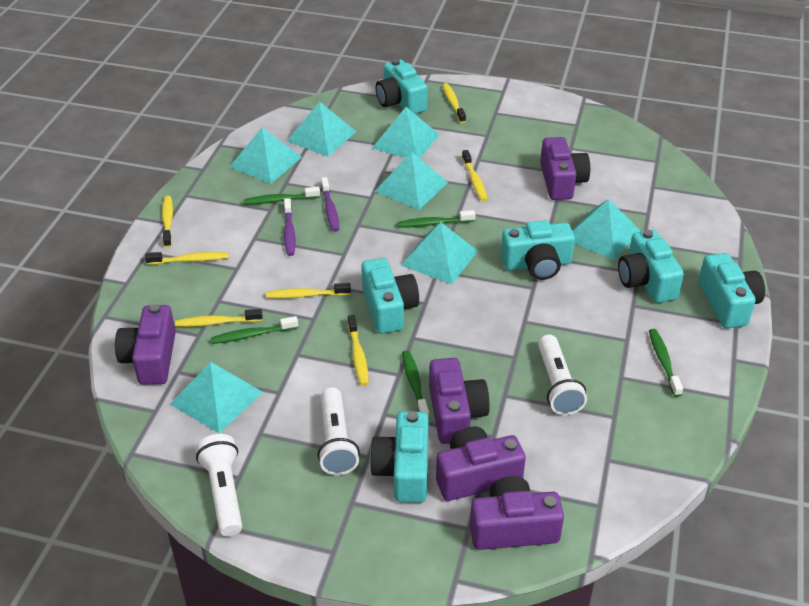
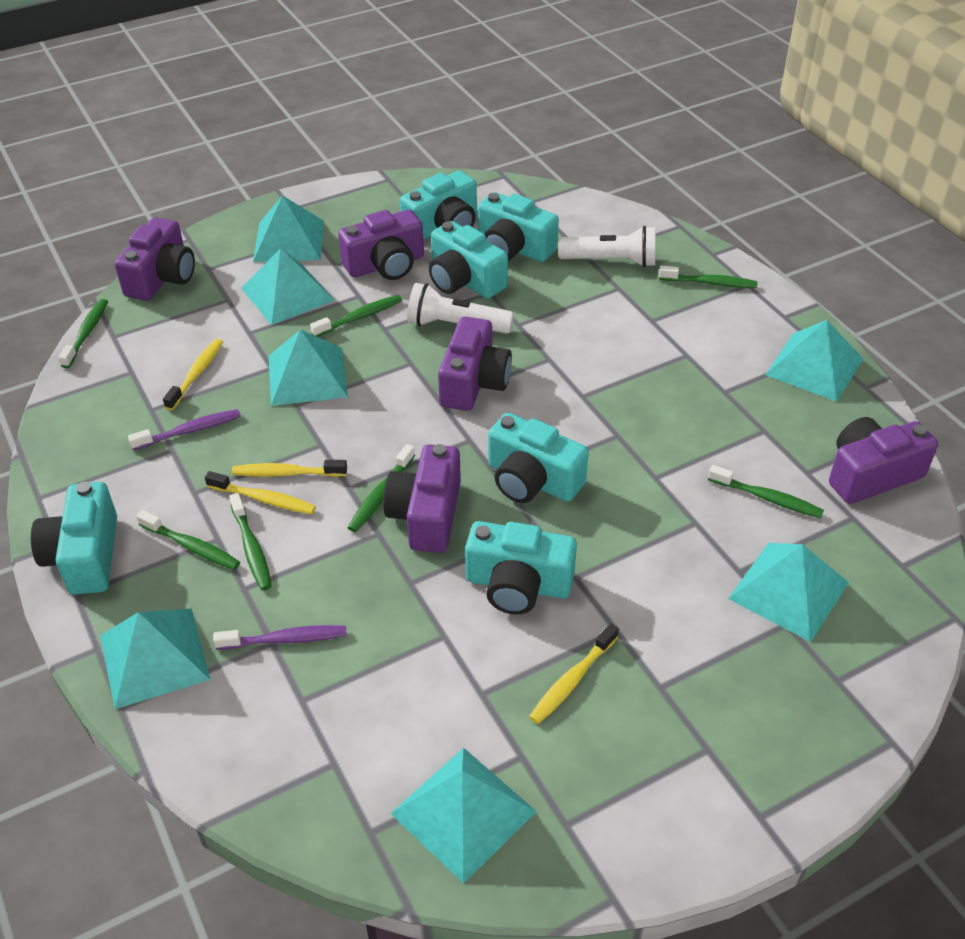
green toothbrush: [211,316,298,344] [244,187,320,205] [397,210,475,228] [402,350,429,418] [649,329,683,397] = 5 -> [58,299,108,368] [136,510,240,570] [229,493,272,590] [310,295,402,337] [347,444,415,532] [659,265,757,288] [708,465,824,518] = 7
white flashlight: [196,434,242,536] [317,387,360,475] [538,335,587,415] = 3 -> [407,283,514,334] [558,226,655,267] = 2
yellow toothbrush: [145,252,229,265] [162,196,173,248] [175,309,262,327] [266,283,351,299] [348,315,369,386] [442,83,466,123] [462,150,488,201] = 7 -> [163,339,223,410] [205,471,316,514] [232,460,347,477] [529,623,619,724] = 4

